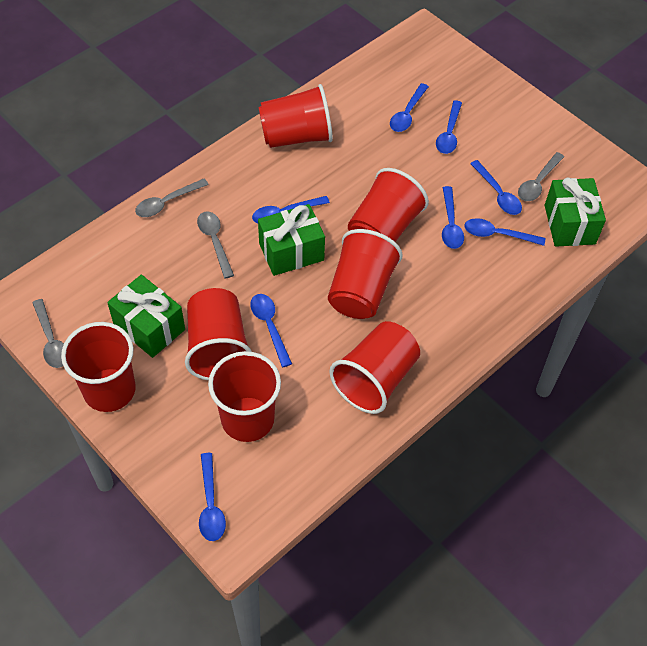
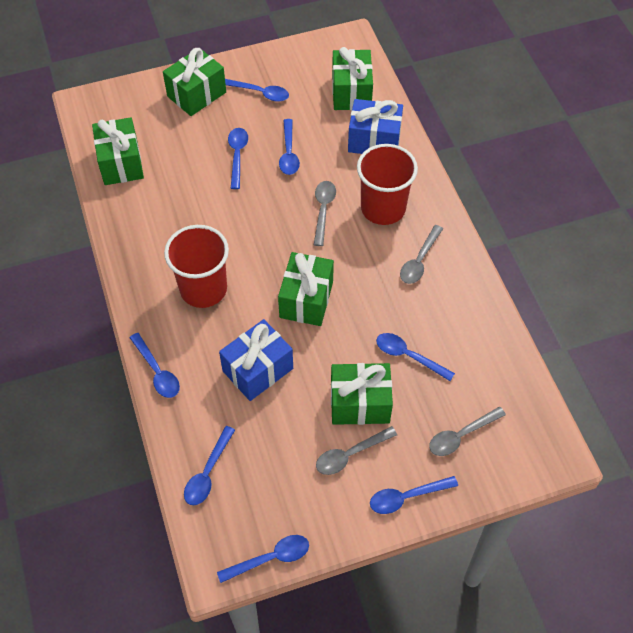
blue gift: none = 0 -> [219,319,293,401] [348,99,403,154] = 2
green gift: [107,275,185,358] [258,204,325,276] [545,177,606,247] = 3 -> [92,117,144,185] [163,48,226,116] [278,252,334,326] [331,363,393,425] [332,47,373,110] = 5
red cup: [61,322,136,412] [185,288,252,380] [208,351,281,442] [258,84,333,148] [328,229,403,319] [329,321,420,414] [348,168,429,242] = 7 -> [164,225,229,308] [357,144,418,225] = 2

